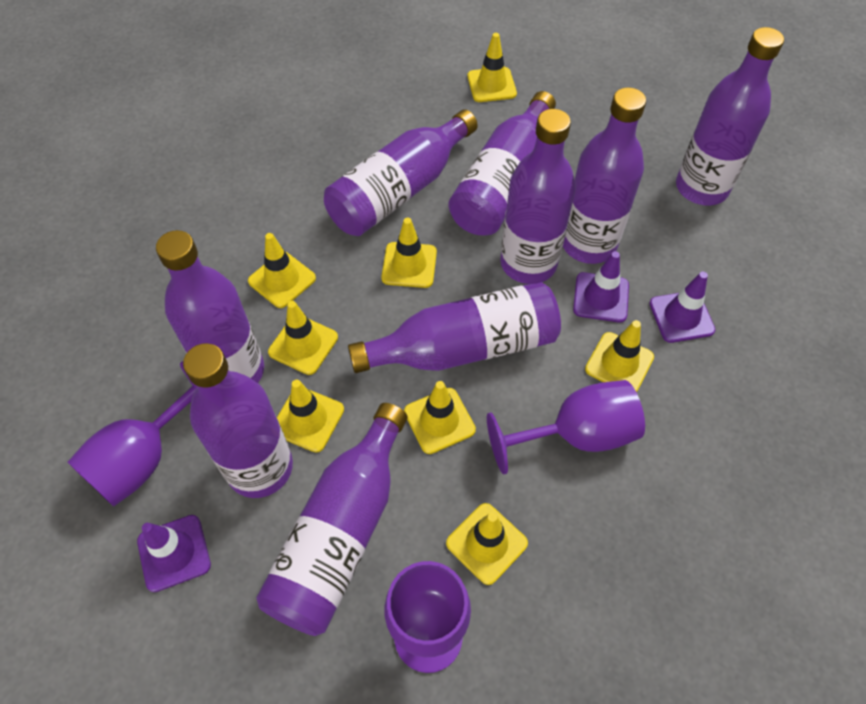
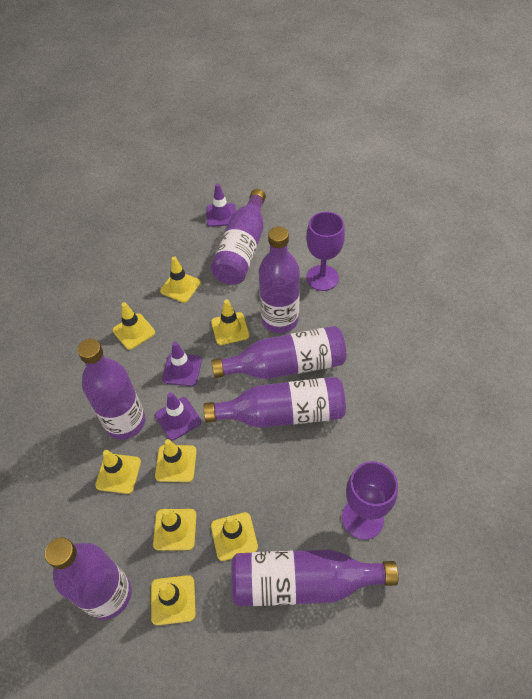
purple bottle: [156,230,264,383] [183,343,293,498] [256,403,407,636] [324,109,478,236] [348,282,561,373] [448,91,556,236] [500,109,576,284] [563,87,646,264] [676,27,784,205] = 9 -> [45,537,131,620] [77,339,145,440] [204,377,346,428] [210,189,266,285] [211,326,346,379] [231,550,398,606] [259,226,300,333] = 7
purple goblet: [68,361,197,507] [384,561,471,673] [487,380,645,474] = 3 -> [306,211,345,291] [342,461,398,540] = 2

